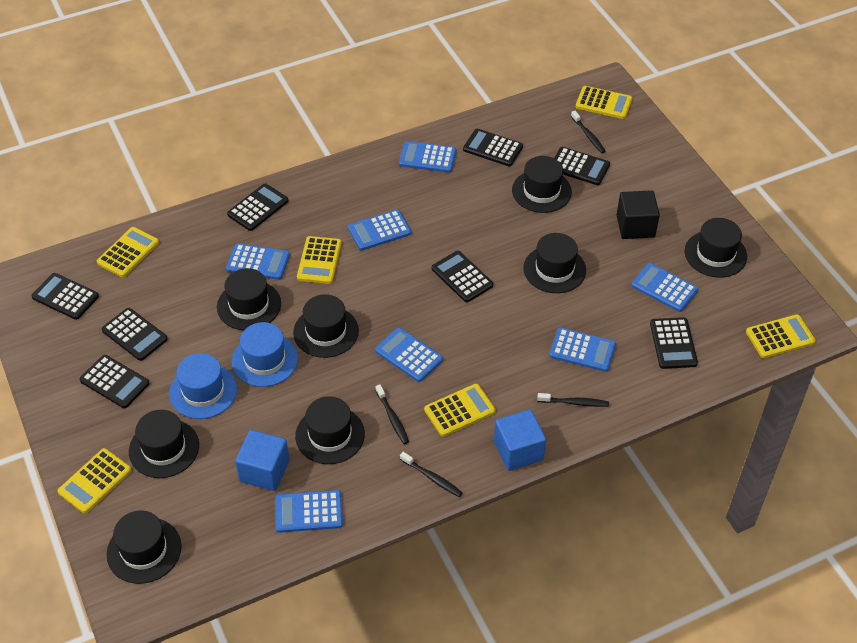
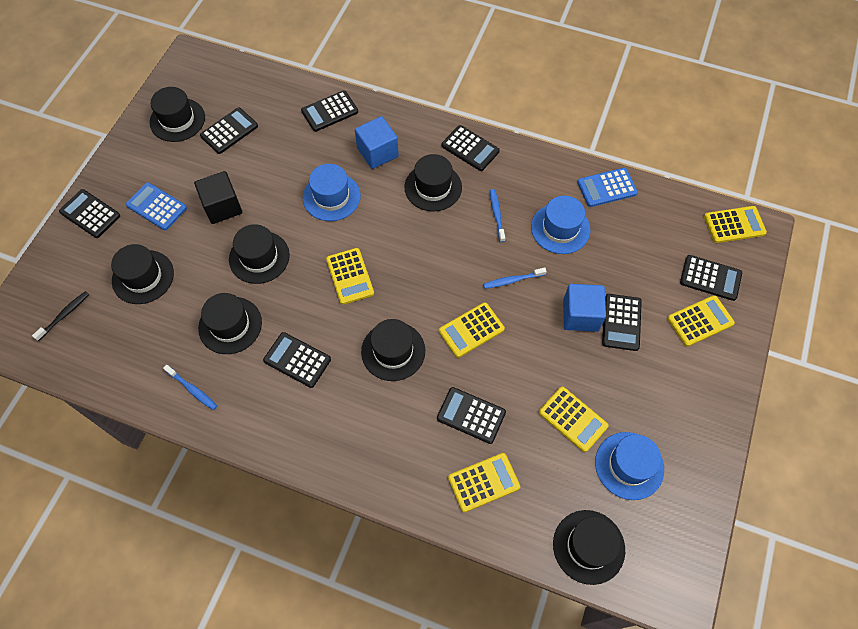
black hat: [107,510,181,584] [129,410,199,478] [217,268,281,330] [293,294,359,358] [295,396,365,464] [512,156,572,213] [523,233,586,293] [685,218,747,278] = 8 -> [111,244,174,304] [150,87,205,142] [198,293,262,354] [229,224,290,284] [361,319,425,381] [404,154,462,212] [553,510,625,585] = 7
black toothbrush: [375,384,409,444] [400,452,463,497] [537,393,609,407] [571,111,606,153] = 4 -> [32,291,89,341] = 1
blue calculator: [226,243,290,280] [275,490,343,533] [348,209,411,251] [375,328,443,382] [399,141,456,173] [549,327,616,372] [631,263,698,312] = 7 -> [126,182,187,230] [577,168,638,207] = 2
blue hat: [169,353,237,419] [232,322,298,387] = 2 -> [303,164,361,221] [531,196,590,254] [595,432,664,500] = 3
blue toothbrush: none = 0 -> [163,365,217,410] [483,267,547,289] [490,189,505,242] = 3

